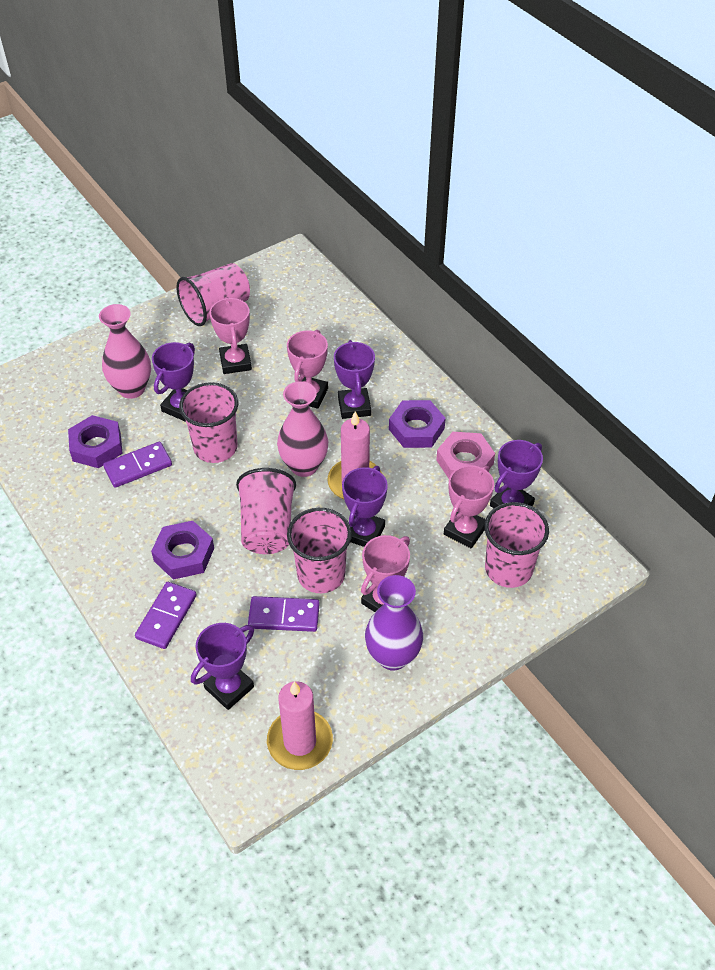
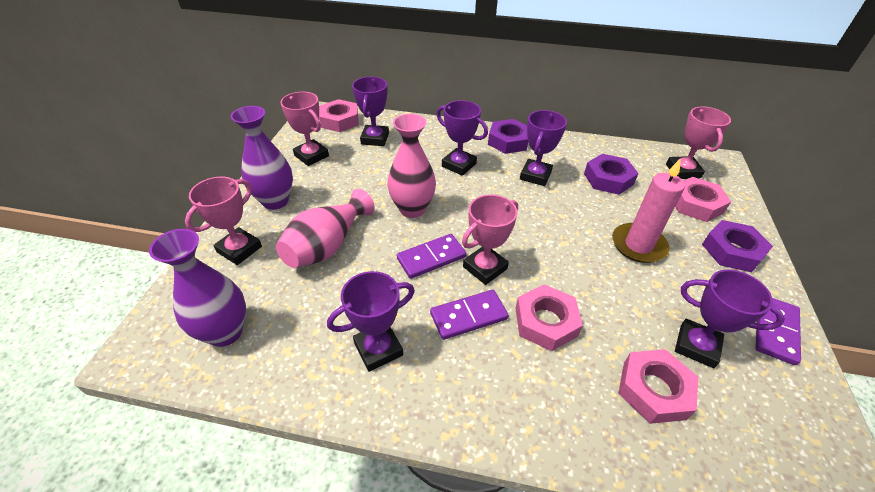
pink candle: [267,681,333,770] [327,411,382,499] = 2 -> [612,158,685,263] = 1
pink cup: [176,263,250,326] [179,382,238,463] [236,468,296,554] [287,508,352,593] [484,502,549,588] = 5 -> none = 0
pink nut: [436,432,495,479] = 1 -> [319,99,359,132] [515,284,583,351] [618,349,698,424] [675,177,731,222] = 4
purple vase: [365,575,423,671] = 1 -> [149,229,246,347] [231,106,293,210] = 2

